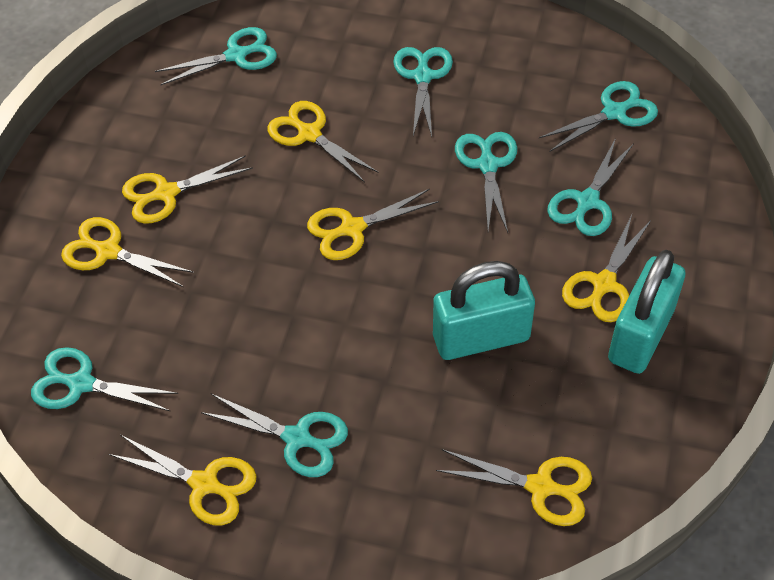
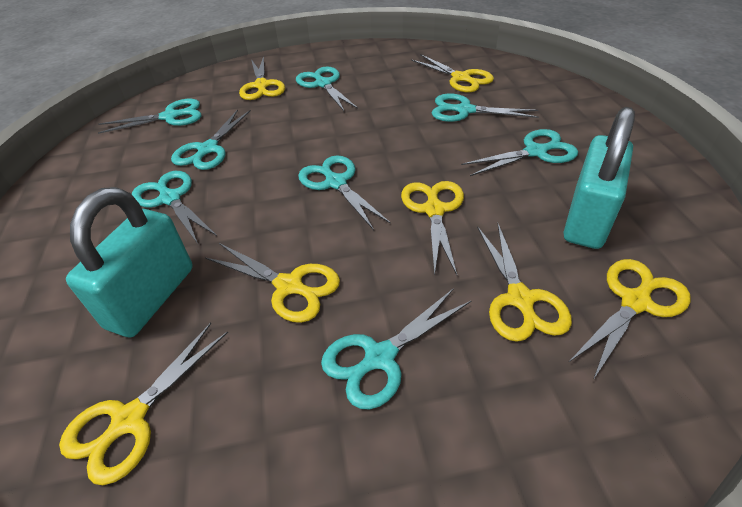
turquoise scissors: [31,347,178,412] [155,27,277,85] [201,394,348,477] [393,47,453,137] [455,132,517,233] [539,81,658,152] [547,138,634,236] = 7 -> [98,99,202,134] [132,171,217,244] [171,109,251,170] [296,66,358,111] [298,156,391,230] [321,288,472,409] [432,93,539,122] [461,129,578,176] = 8

